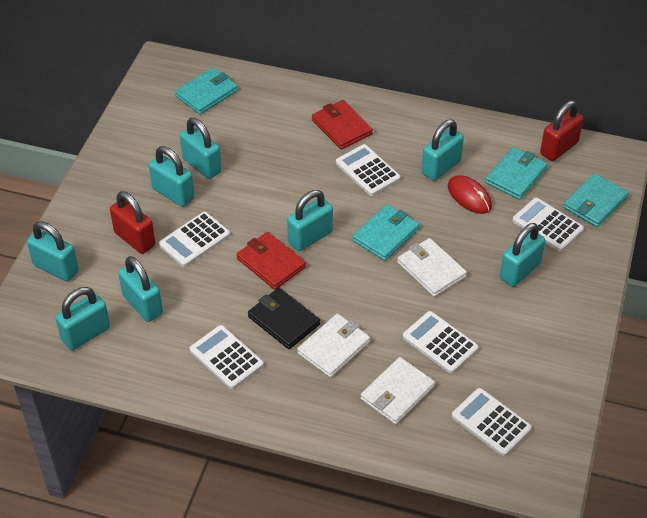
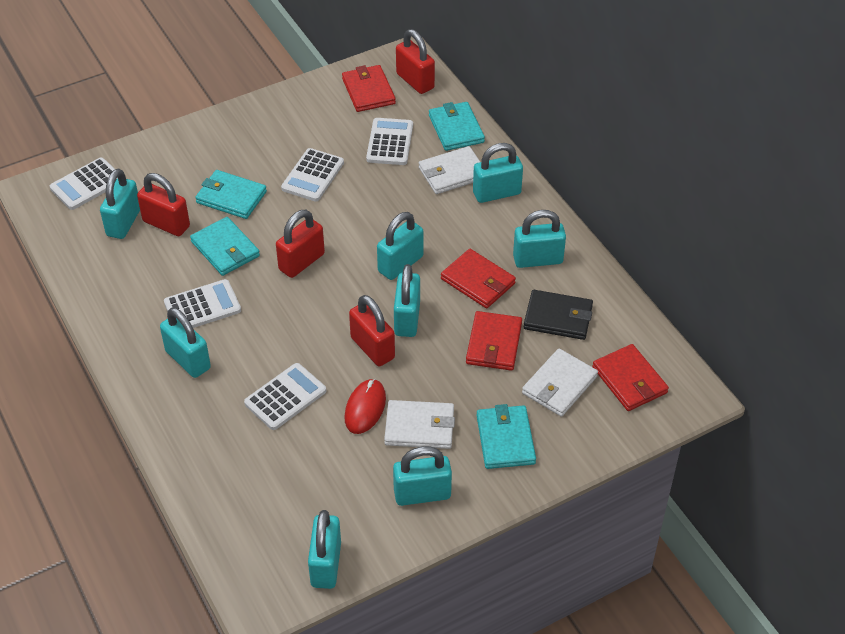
red padlock: [110,191,155,254] [540,101,583,161] = 2 -> [137,173,190,236] [276,210,325,278] [349,295,395,366] [396,29,435,94] = 4
red wallet: [237,232,306,290] [312,100,373,150] = 2 -> [342,65,396,112] [441,249,516,308] [466,311,522,371] [592,344,669,411] = 4
white calculator: [159,212,230,267] [190,325,264,389] [336,144,401,196] [403,311,479,374] [452,388,532,456] [512,198,584,252] = 6 -> [50,158,118,210] [164,279,241,328] [244,363,326,430] [281,148,344,202] [366,118,413,165] = 5

